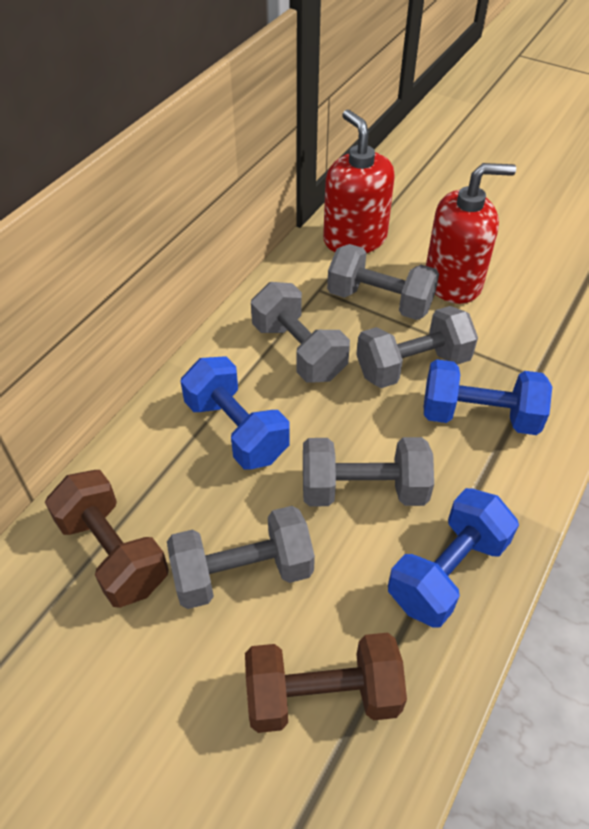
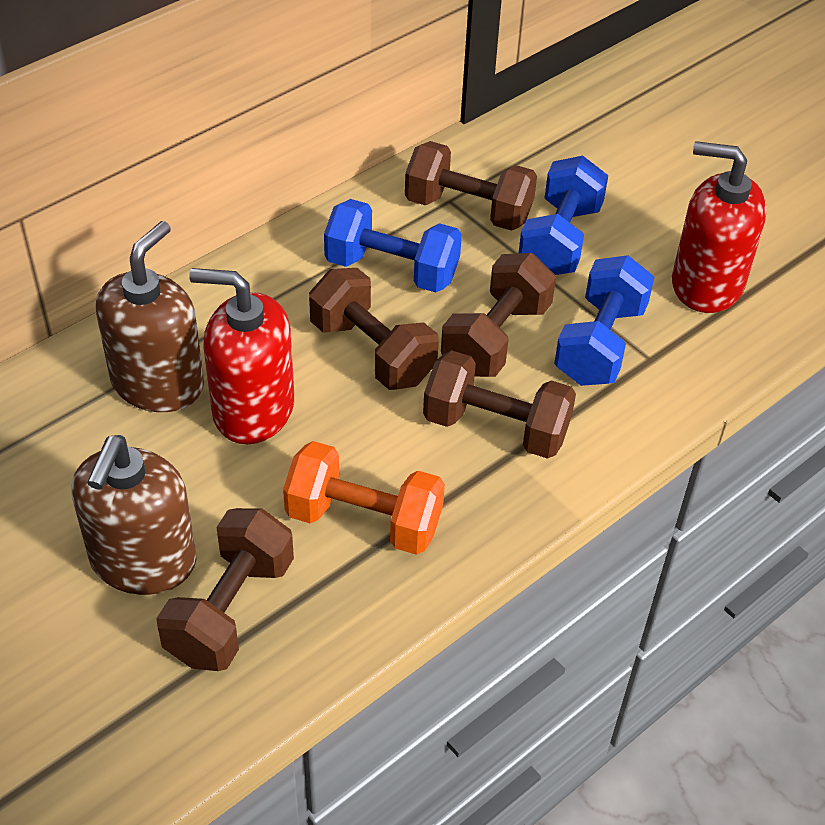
brown dumbbell: [45,470,169,608] [245,633,407,733] = 2 -> [156,508,294,671] [309,268,439,390] [405,141,537,231] [423,350,576,459] [441,253,556,377] = 5
brown soap dispenser: none = 0 -> [72,435,197,595] [96,221,204,412] = 2
grey dumbbell: [167,506,315,609] [251,282,350,383] [303,437,434,506] [327,244,439,320] [356,306,478,388] = 5 -> none = 0
orange dumbbell: none = 0 -> [283,441,445,555] = 1

